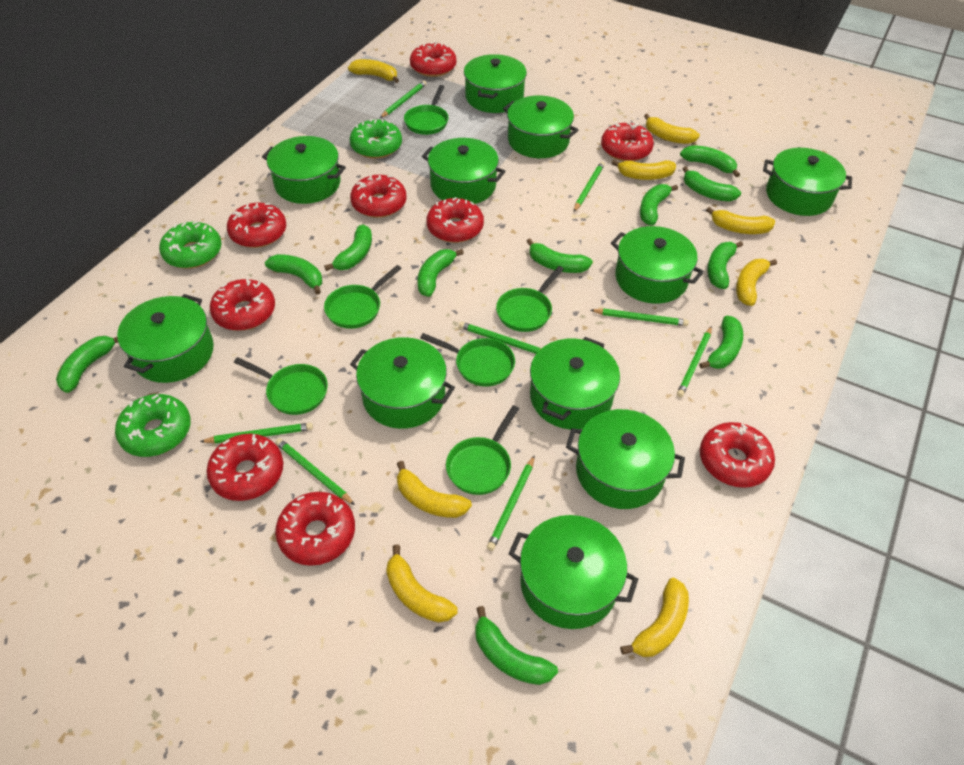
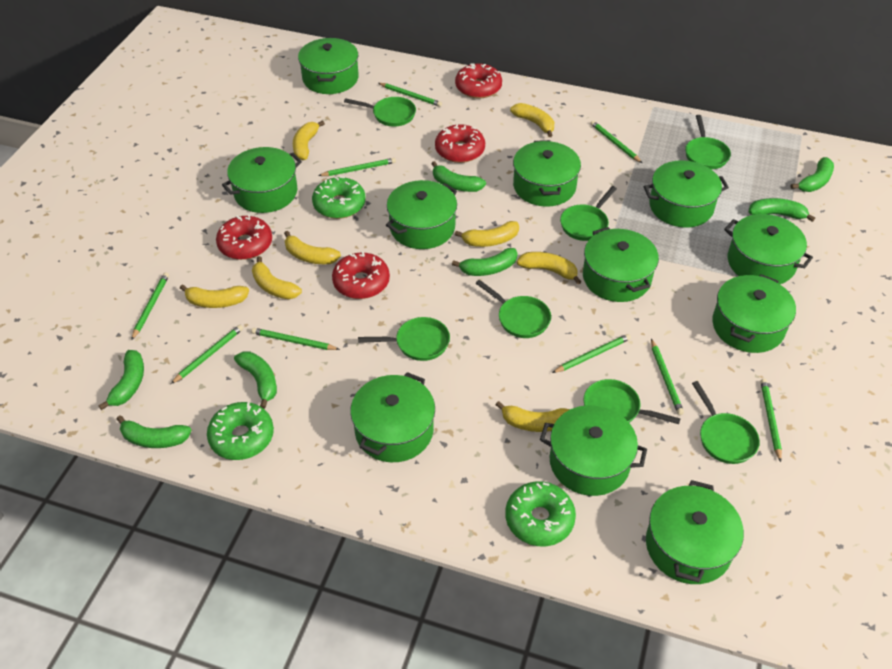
green banana: [56,336,118,393] [265,254,322,295] [324,225,372,271] [418,249,464,297] [475,606,558,685] [526,239,593,273] [640,184,678,225] [680,145,740,177] [682,166,741,201] [699,316,743,369] [707,241,743,289] = 11 -> [98,350,144,410] [116,415,192,448] [234,351,277,409] [431,161,486,192] [452,248,518,276] [749,198,815,222] [791,157,834,192] = 7
green pan: [234,357,328,415] [324,265,402,329] [404,85,448,135] [420,333,515,386] [446,405,519,495] [496,266,564,332] = 6 -> [344,97,416,127] [358,317,450,361] [476,280,551,338] [560,186,617,241] [583,379,681,424] [685,115,731,169] [692,381,760,464] = 7
green pencil: [200,423,313,444] [275,438,355,505] [380,81,427,118] [459,322,541,354] [487,455,535,551] [574,162,605,212] [591,308,689,326] [677,326,712,397] = 8 -> [131,272,169,341] [171,325,243,384] [251,328,340,350] [318,158,396,176] [379,83,442,107] [552,334,631,373] [590,120,642,163] [651,339,684,415] [760,379,782,462] = 9
red donut: [206,434,283,501] [210,278,275,331] [227,203,286,248] [275,492,355,566] [350,175,407,218] [410,42,456,77] [426,197,484,243] [601,122,654,161] [700,422,775,488] = 9 -> [216,215,272,260] [332,251,390,299] [435,124,485,163] [455,63,502,99] = 4

